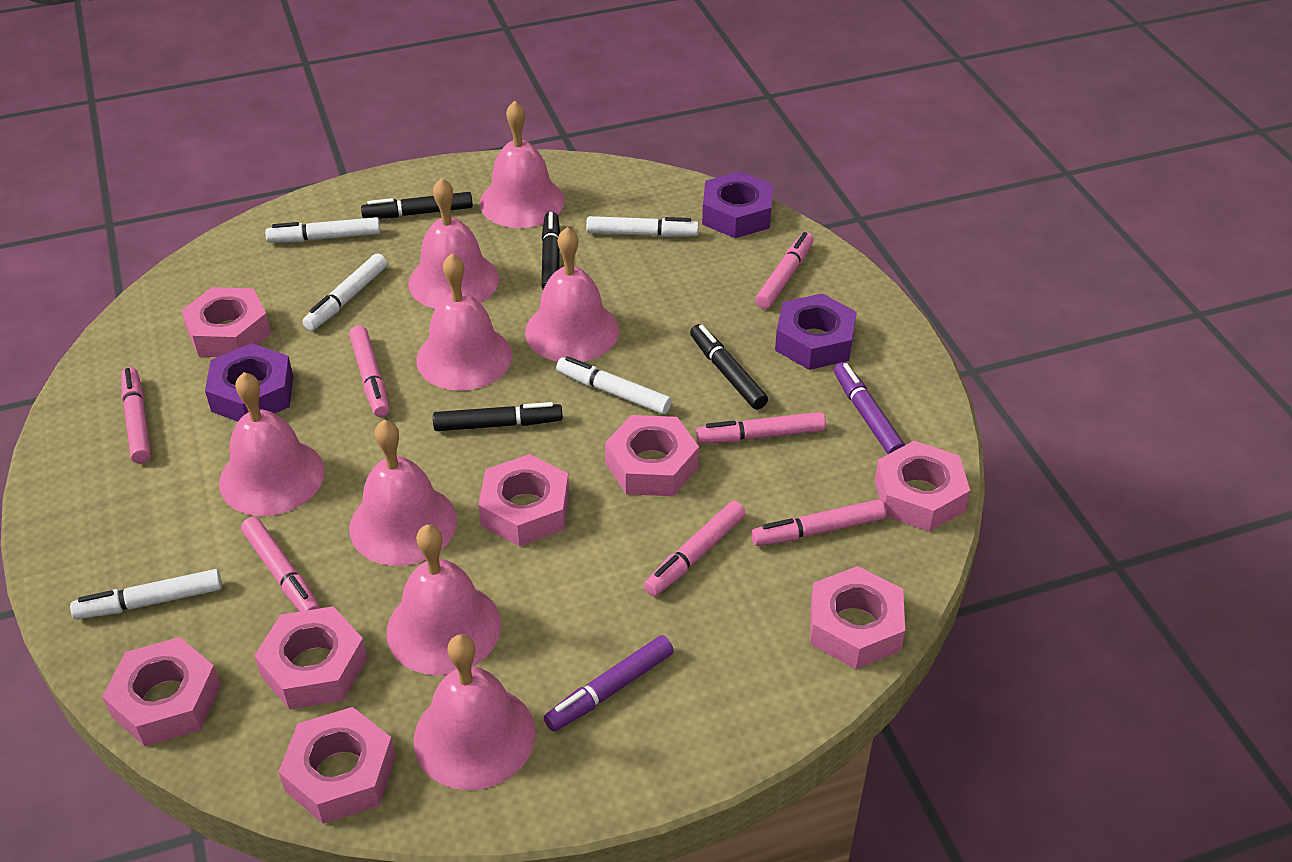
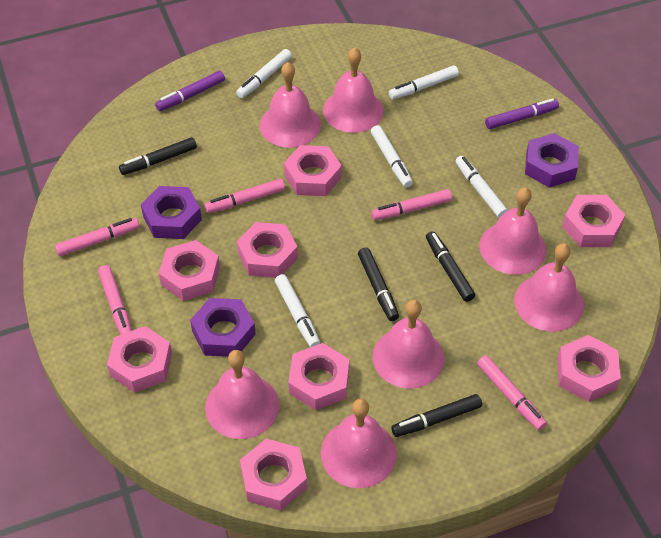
pink bell: [219,372,325,516] [349,420,457,566] [387,525,501,676] [408,178,499,309] [414,634,535,790] [416,253,512,391] [480,101,565,228] [525,227,619,362] = 8 -> [205,350,279,439] [260,62,321,148] [321,399,397,488] [323,47,384,133] [373,300,444,389] [479,187,547,275] [514,243,584,332] = 7
pink marker: [121,367,151,464] [241,517,320,612] [349,326,389,417] [644,501,746,596] [696,412,826,444] [751,499,886,546] [755,232,814,309] = 7 -> [55,218,140,256] [98,265,132,335] [205,178,285,213] [371,189,452,220] [477,356,547,430] = 5

